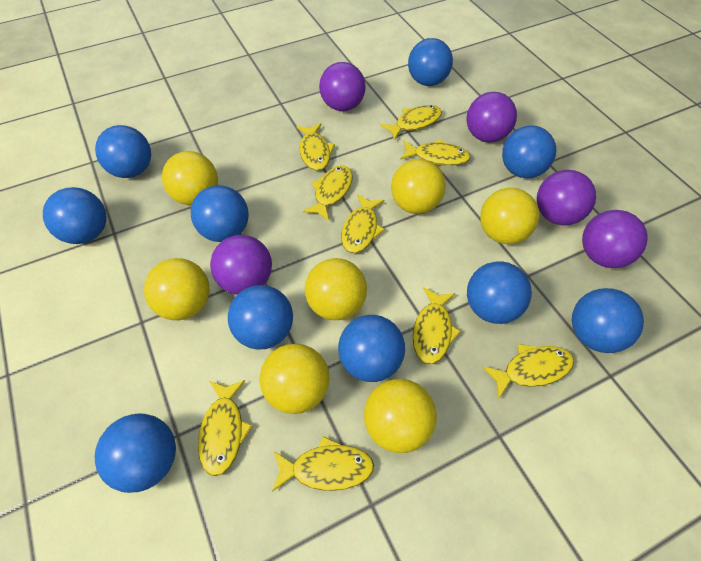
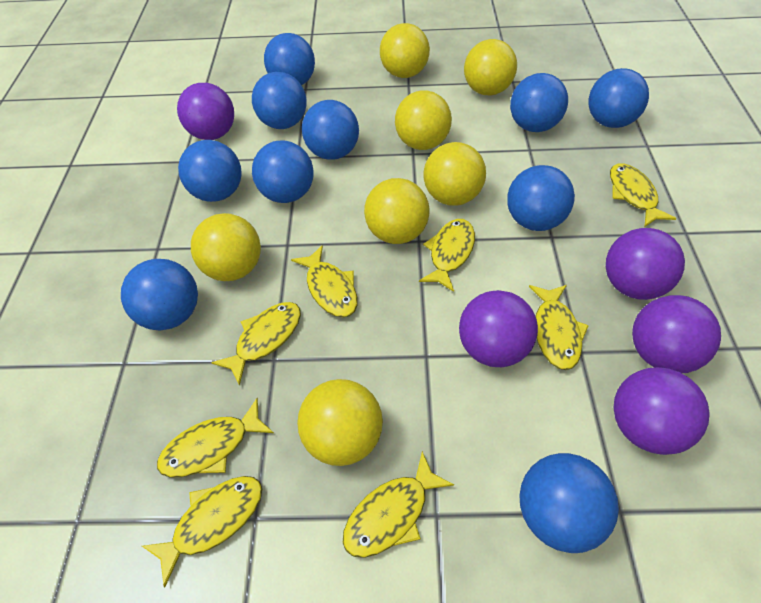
yellow fish: [198,380,252,476] [272,436,374,492] [296,123,335,171] [303,165,353,221] [341,194,385,253] [380,105,442,140] [400,139,471,166] [413,287,461,364] [483,344,574,398] = 9 -> [142,476,262,588] [157,398,274,477] [211,302,301,386] [291,245,357,317] [343,451,454,558] [419,219,475,292] [529,285,589,370] [610,163,676,227] = 8

